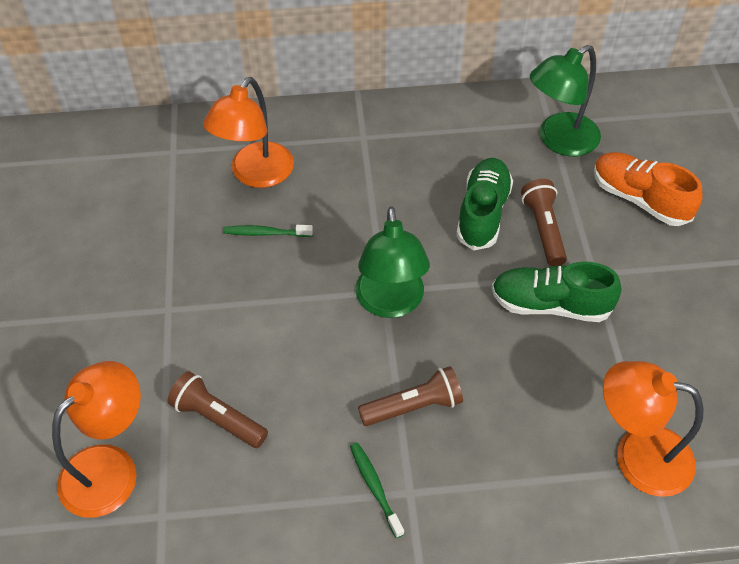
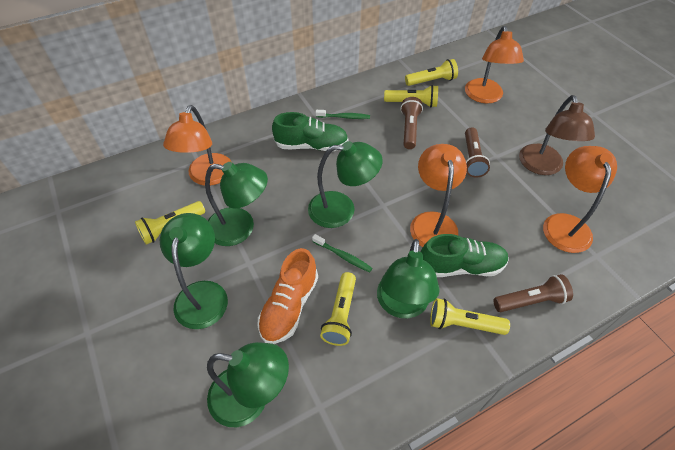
brown lamp: none = 0 -> [519,95,595,175] = 1
green lamp: [355,206,430,318] [530,45,601,156] = 2 -> [160,213,228,329] [205,162,268,246] [207,342,289,427] [308,141,383,228] [377,239,440,318] = 5
orange lamp: [52,361,141,518] [203,77,294,188] [603,361,704,497] = 3 -> [163,105,231,186] [410,144,467,247] [465,26,524,103] [543,146,617,253] = 4
yellow flashlight: none = 0 -> [135,201,205,245] [320,272,356,346] [384,85,438,108] [405,59,458,86] [430,298,510,335] = 5

